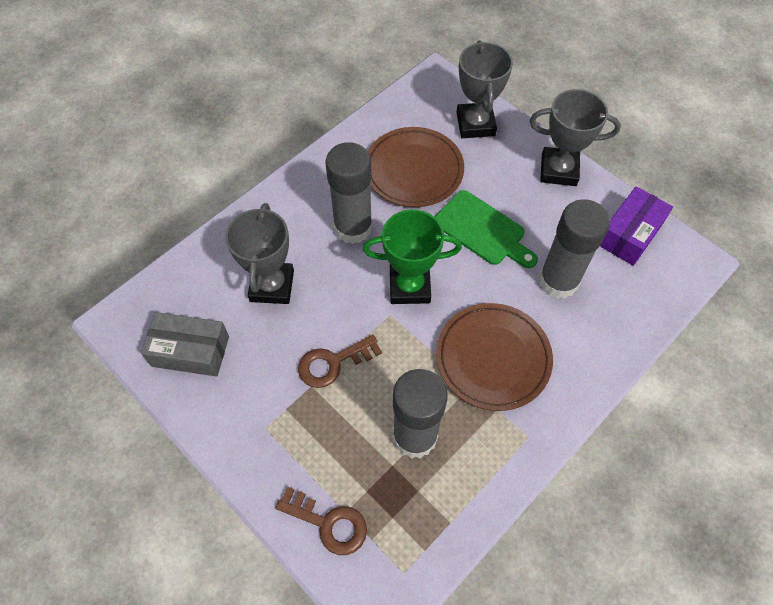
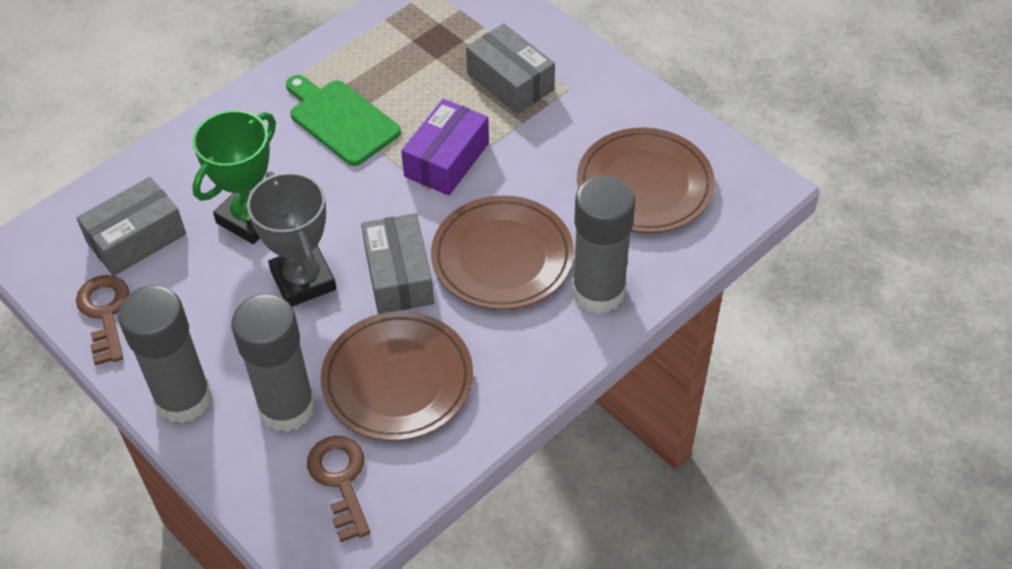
brown plate: [368,127,464,207] [436,303,553,411] = 2 -> [321,311,473,441] [431,195,574,310] [577,127,715,233] = 3
grey box: [141,312,229,377] = 1 -> [76,177,186,276] [361,213,434,314] [466,23,555,114] = 3
grey trophy: [225,203,294,304] [456,40,513,138] [530,89,621,186] = 3 -> [247,171,336,306] = 1

